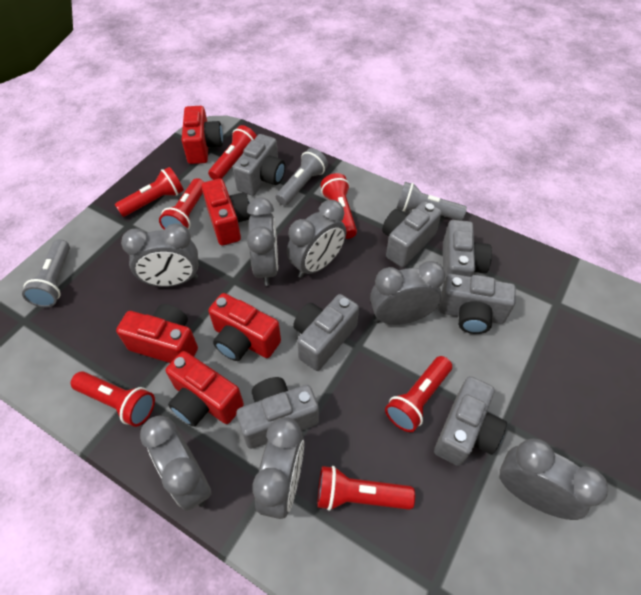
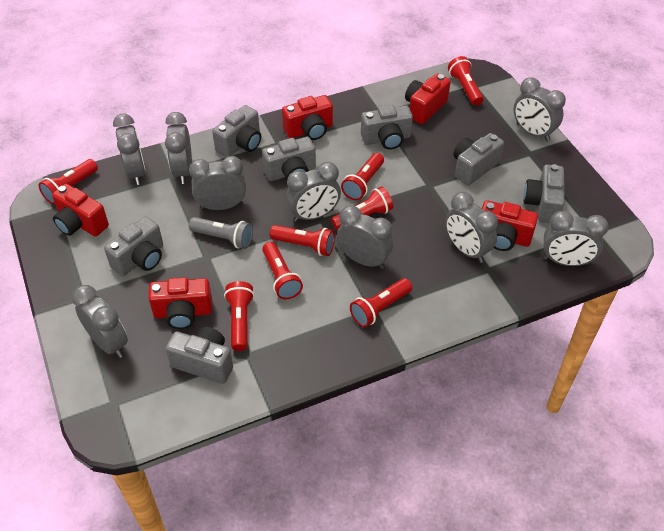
grey clock: [121,223,198,287] [140,415,211,511] [247,198,278,286] [253,417,304,519] [287,200,346,278] [370,261,445,325] [499,438,608,520] = 7 -> [72,285,128,358] [113,114,146,185] [165,112,192,184] [189,156,246,210] [286,162,341,222] [337,206,393,269] [445,192,498,263] [514,77,566,141] [544,211,609,266] = 9
grey flashlight: [22,239,70,307] [276,148,328,206] [397,182,467,221] = 3 -> [189,217,253,249] = 1
red flashlight: [71,371,155,427] [115,167,184,217] [159,178,204,230] [208,125,257,180] [317,466,415,511] [321,173,357,239] [385,356,452,432] = 7 -> [39,159,98,204] [224,281,254,351] [262,242,303,299] [270,225,335,256] [331,187,393,230] [341,153,384,200] [350,278,412,327] [448,56,483,106] = 8

